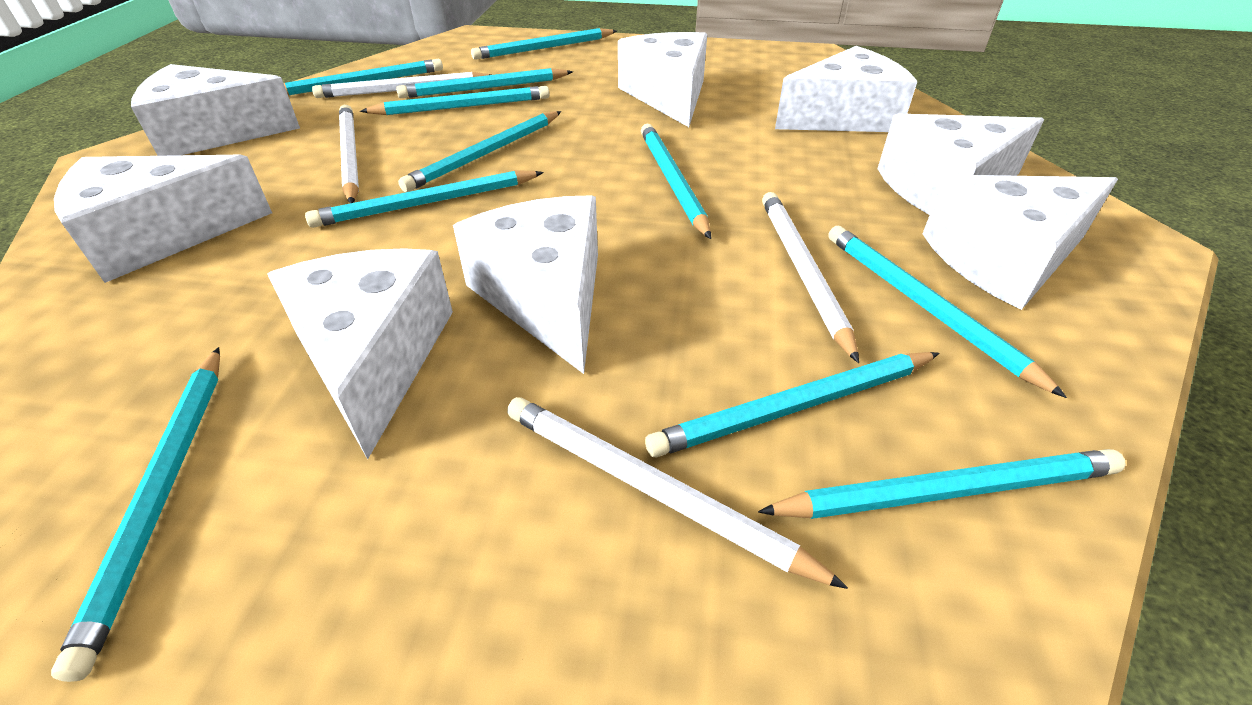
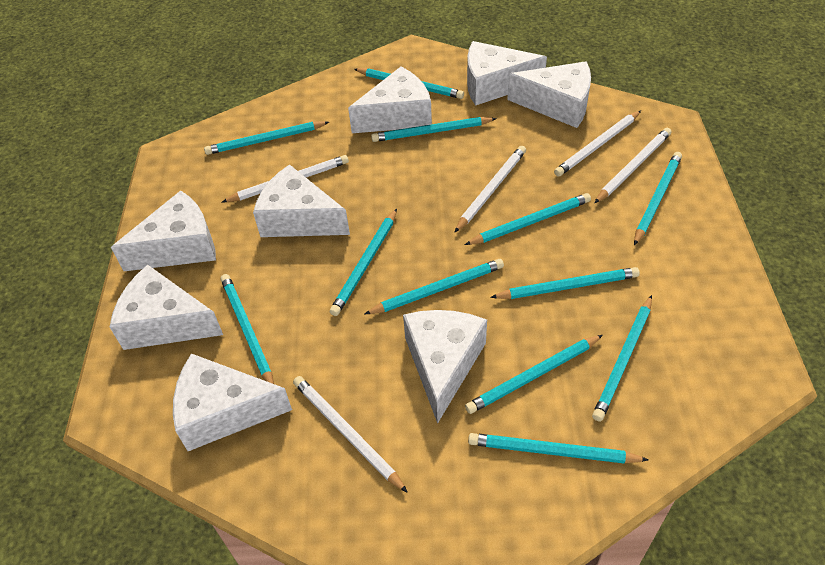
turquoise pencil: [51,347,220,682] [284,59,443,95] [305,170,544,228] [360,86,549,115] [396,68,573,98] [398,111,561,192] [471,28,617,60] [641,124,711,239] [645,352,940,457] [758,449,1126,519] [828,226,1067,398] = 11 -> [204,121,329,155] [220,274,274,384] [330,209,397,316] [354,68,464,99] [365,259,504,314] [371,117,497,142] [465,193,591,245] [465,335,603,414] [468,433,648,463] [490,267,640,299] [592,295,652,421] [634,152,682,245] = 12
white pencil: [312,72,491,98] [339,105,359,203] [507,397,848,589] [762,192,859,363] = 4 -> [222,155,349,202] [293,376,408,493] [454,146,526,233] [554,111,641,177] [594,128,671,203] = 5

